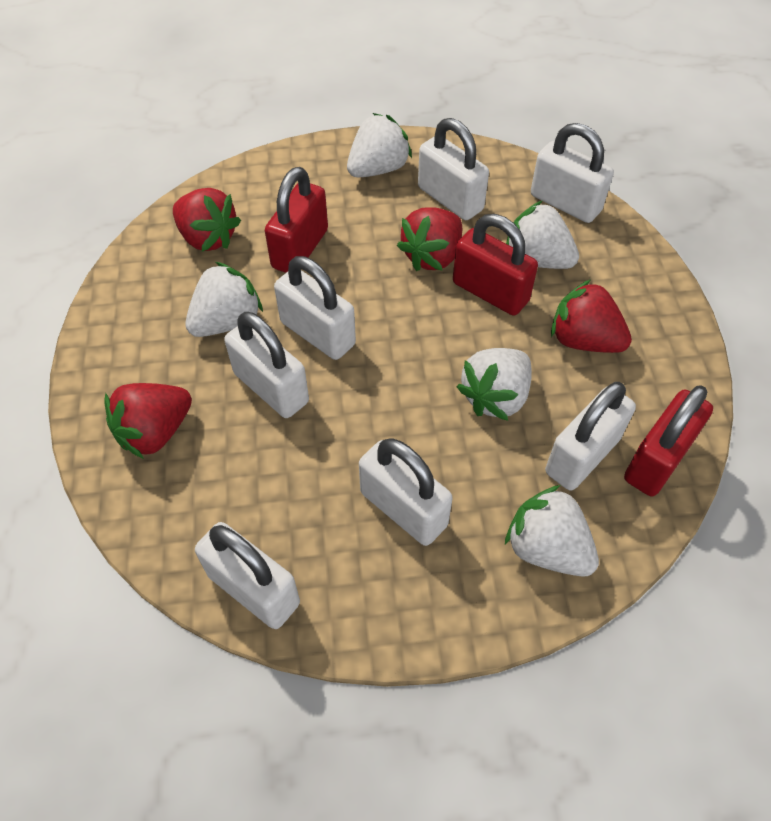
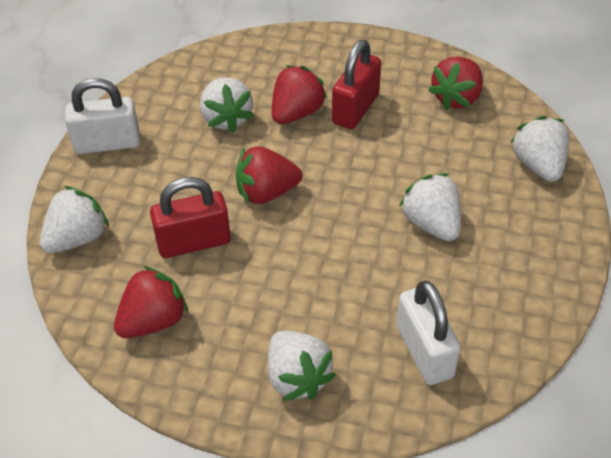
red padlock: [265,167,328,273] [453,214,538,316] [624,385,713,496] = 3 -> [150,177,231,258] [332,40,381,129] = 2
white padlock: [195,522,300,629] [224,312,309,418] [274,256,356,360] [359,438,453,546] [418,118,489,220] [531,123,614,223] [545,382,636,490] = 7 -> [65,78,140,154] [396,281,461,385] = 2

